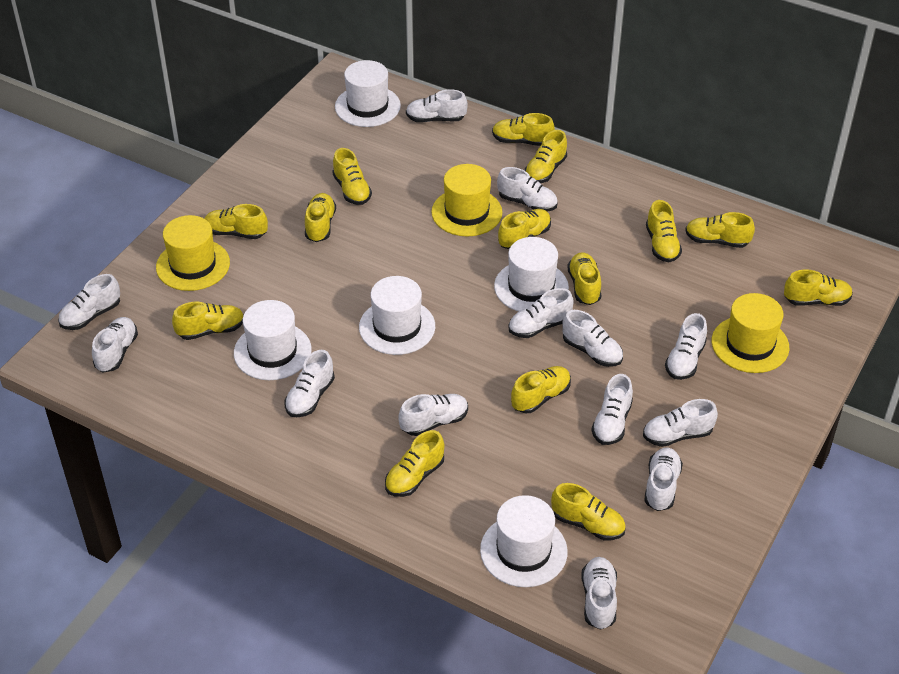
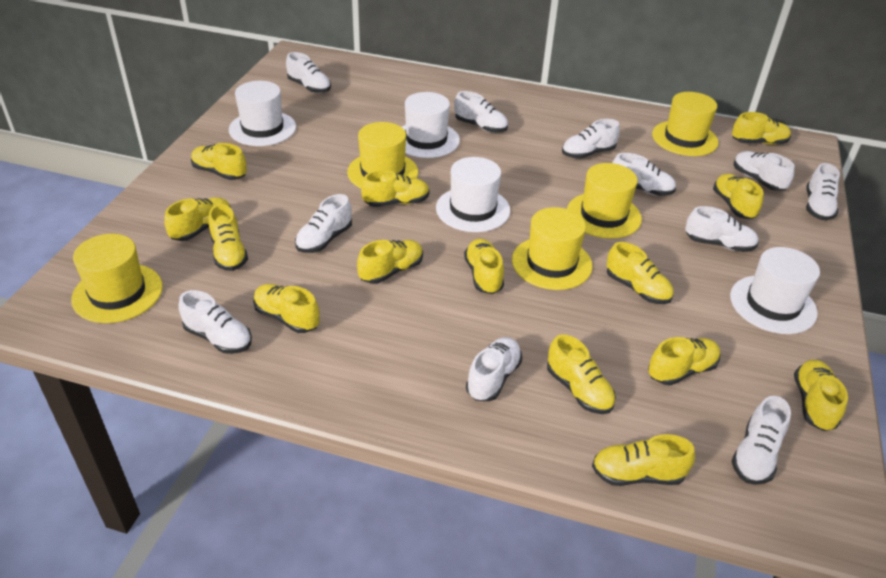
white hat: [234,300,312,380] [335,60,401,127] [359,276,435,355] [480,495,568,587] [494,237,569,311] = 5 -> [229,81,296,146] [402,92,460,158] [436,157,510,232] [730,247,820,334] = 4
white shoe: [58,274,120,330] [92,317,138,372] [284,350,335,417] [398,394,468,436] [406,89,468,122] [497,167,558,212] [508,288,574,338] [562,310,623,367] [581,557,617,630] [591,374,633,445] [643,399,718,447] [644,448,683,511] [665,313,707,380] = 13 -> [178,290,252,354] [286,52,331,93] [295,194,352,253] [454,91,508,133] [466,337,522,401] [562,119,620,159] [612,153,676,196] [685,206,759,252] [732,396,791,485] [734,151,795,191] [806,163,840,220] = 11
yellow hat: [156,215,230,291] [431,164,502,236] [712,293,789,373] = 3 -> [71,234,163,323] [347,122,418,188] [512,207,593,290] [567,163,642,239] [652,92,719,156] = 5

